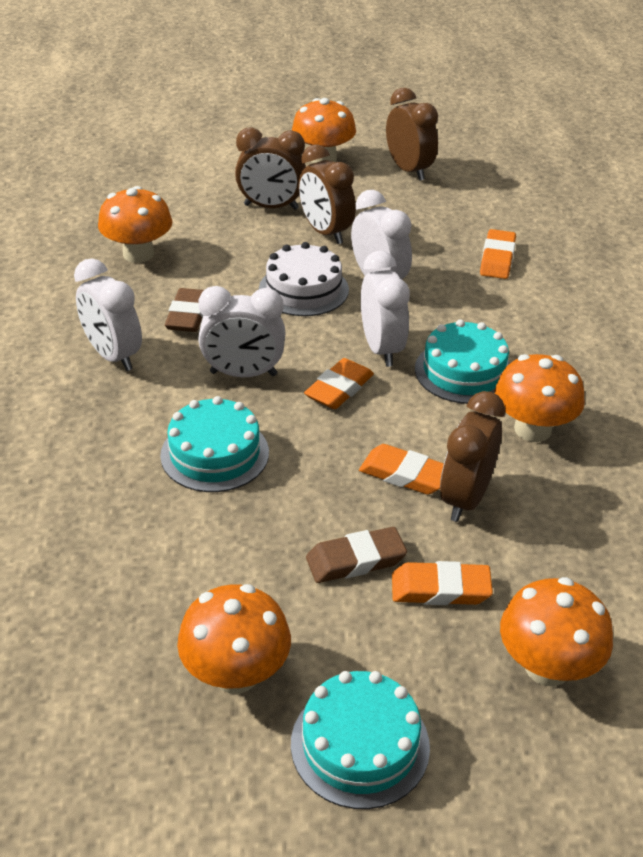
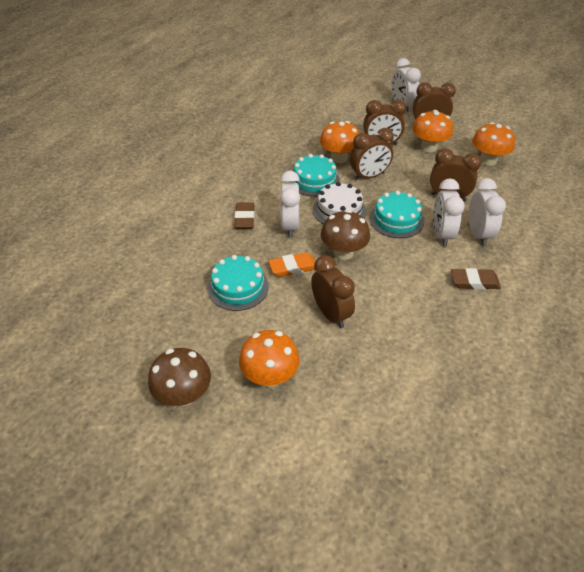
brown clock: [235,127,306,210] [298,144,356,244] [386,88,438,181] [440,391,505,522] = 4 -> [311,255,355,328] [350,128,394,180] [363,100,406,145] [413,82,456,120] [430,148,481,201] = 5
brown mushroom: none = 0 -> [148,348,211,406] [321,210,370,260] = 2
orange eraser: [304,358,374,409] [359,444,444,495] [392,561,493,605] [480,229,516,279] = 4 -> [268,253,315,277] = 1
orange mushroom: [98,186,172,263] [177,584,291,694] [292,98,356,163] [495,354,585,442] [500,577,613,686] = 5 -> [239,330,300,387] [320,121,359,163] [412,110,453,152] [472,122,515,166] = 4

